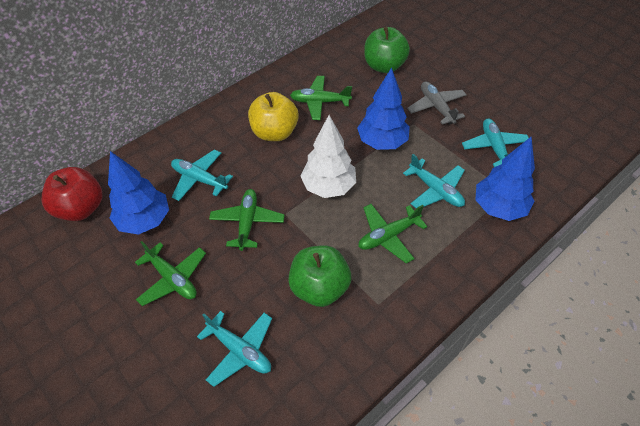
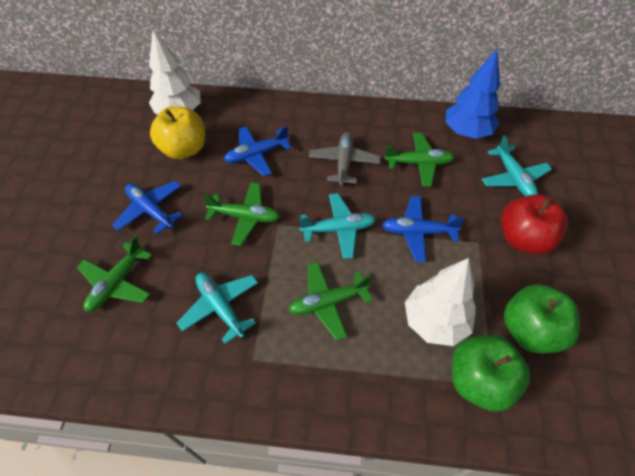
blue plane: none = 0 -> [112,181,183,234] [224,126,291,176] [382,196,465,262] = 3
blue tree: [108,151,169,234] [357,67,410,150] [476,137,535,221] = 3 -> [446,49,500,139] = 1
turquoise plane: [171,149,233,201] [197,311,272,387] [403,154,465,209] [462,119,529,167] = 4 -> [177,273,258,344] [299,193,376,259] [482,135,552,196] = 3
white tree: [301,115,356,198] = 1 -> [149,29,201,114] [405,258,476,346] = 2

